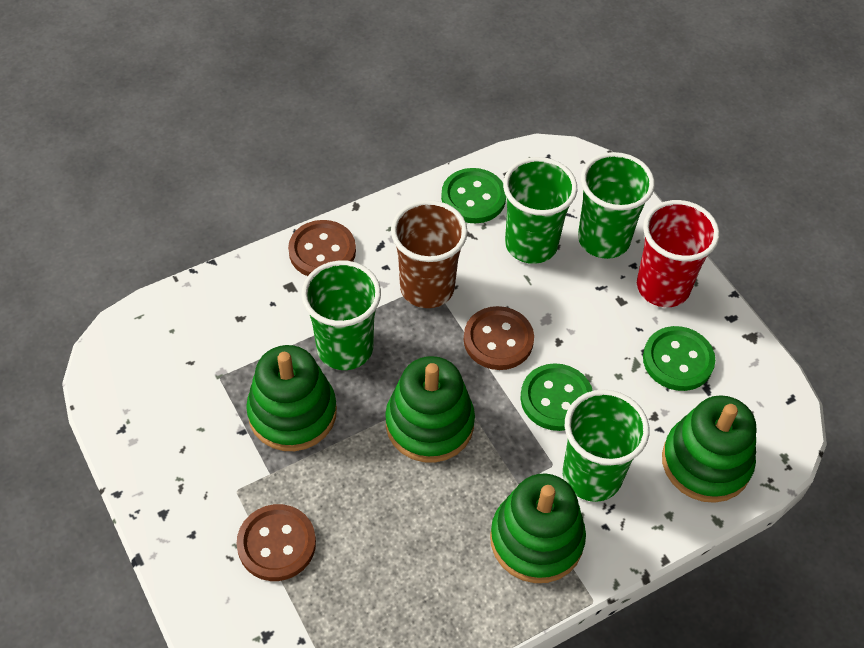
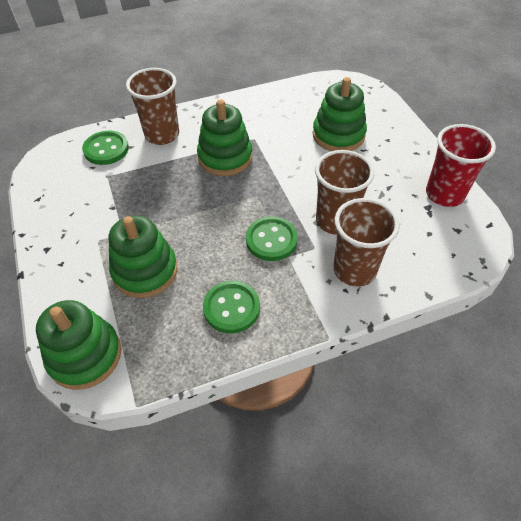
brown button: [236,504,316,581] [288,220,356,276] [464,306,534,370] = 3 -> none = 0
brown cup: [391,200,468,308] = 1 -> [126,68,179,145] [315,150,374,235] [333,198,400,287] = 3
green cup: [301,260,381,370] [503,157,577,264] [563,389,649,502] [578,152,655,259] = 4 -> none = 0

